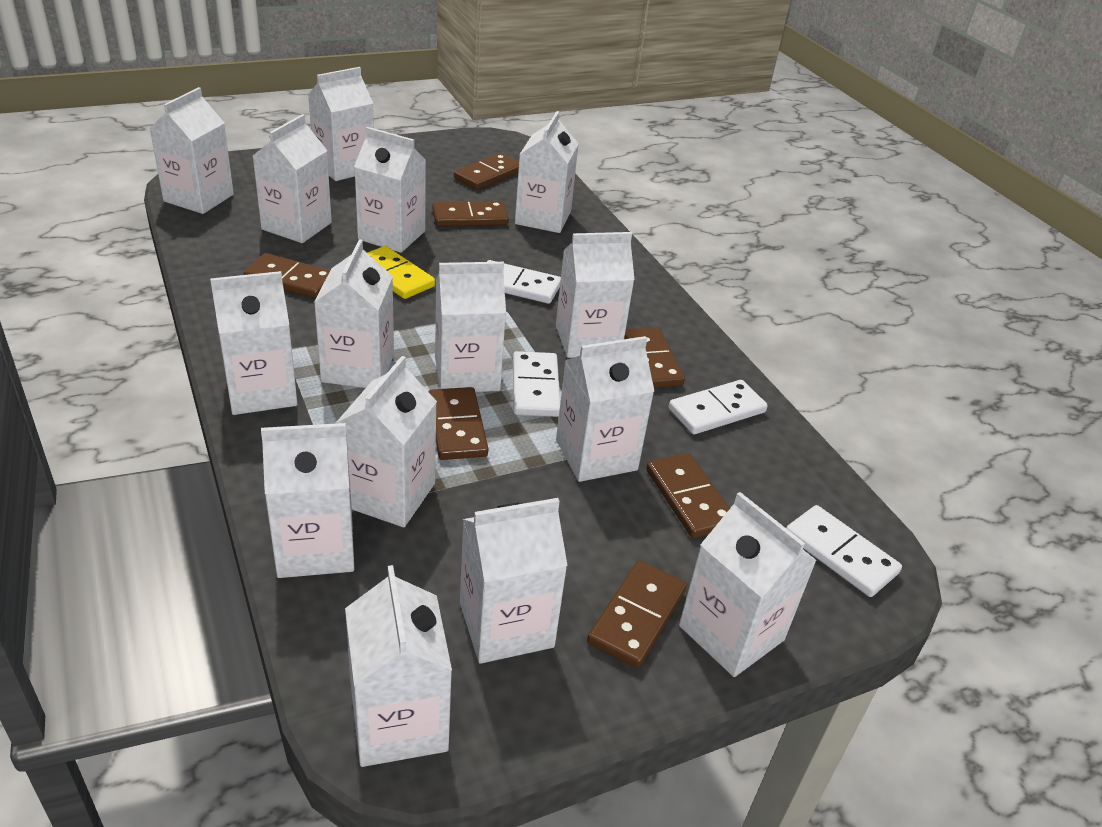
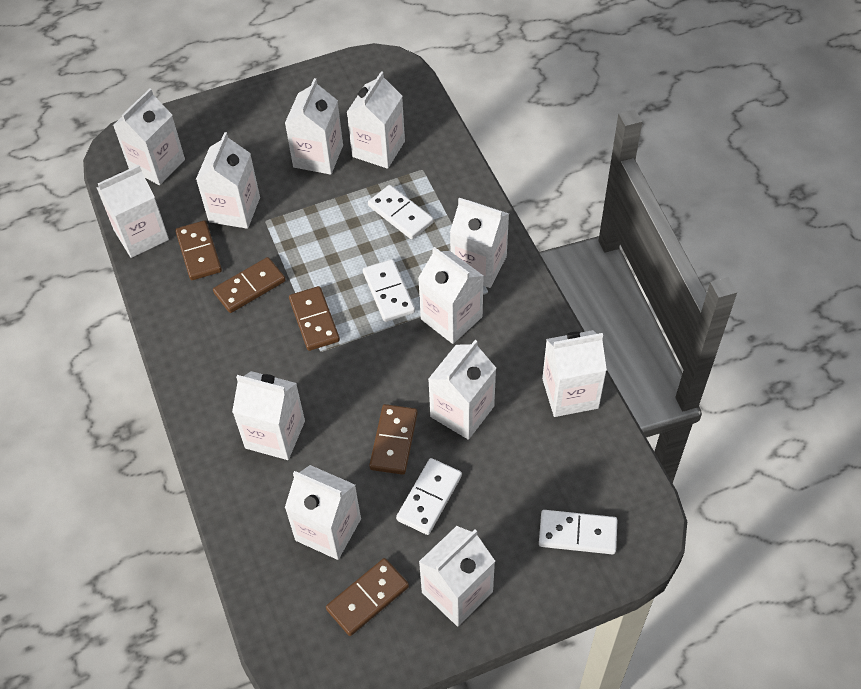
brown domino: [244,253,330,299] [429,387,489,460] [432,201,509,226] [454,153,519,190] [587,560,687,668] [624,327,685,388] [646,453,730,538] = 7 -> [175,220,222,280] [213,257,286,313] [289,286,340,351] [326,558,409,636] [369,404,418,475] = 5
white carton: [149,87,234,214] [210,271,298,415] [253,114,332,243] [261,423,354,578] [308,67,374,181] [314,239,394,388] [336,356,437,527] [345,565,452,767] [354,127,426,253] [435,262,506,392] [460,498,568,664] [515,111,579,233] [556,232,635,358] [556,336,654,482] [679,492,817,677] = 15 -> [96,165,169,258] [113,88,185,185] [196,132,260,229] [232,371,305,460] [285,78,343,175] [285,465,361,560] [347,71,405,169] [418,247,484,344] [419,526,495,626] [428,340,496,440] [450,198,509,288] [542,330,607,417] = 12
yellow domino: [367,246,435,299] = 1 -> none = 0

